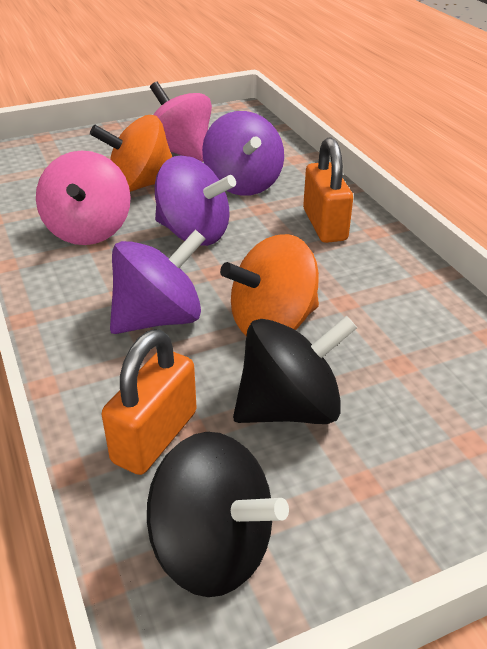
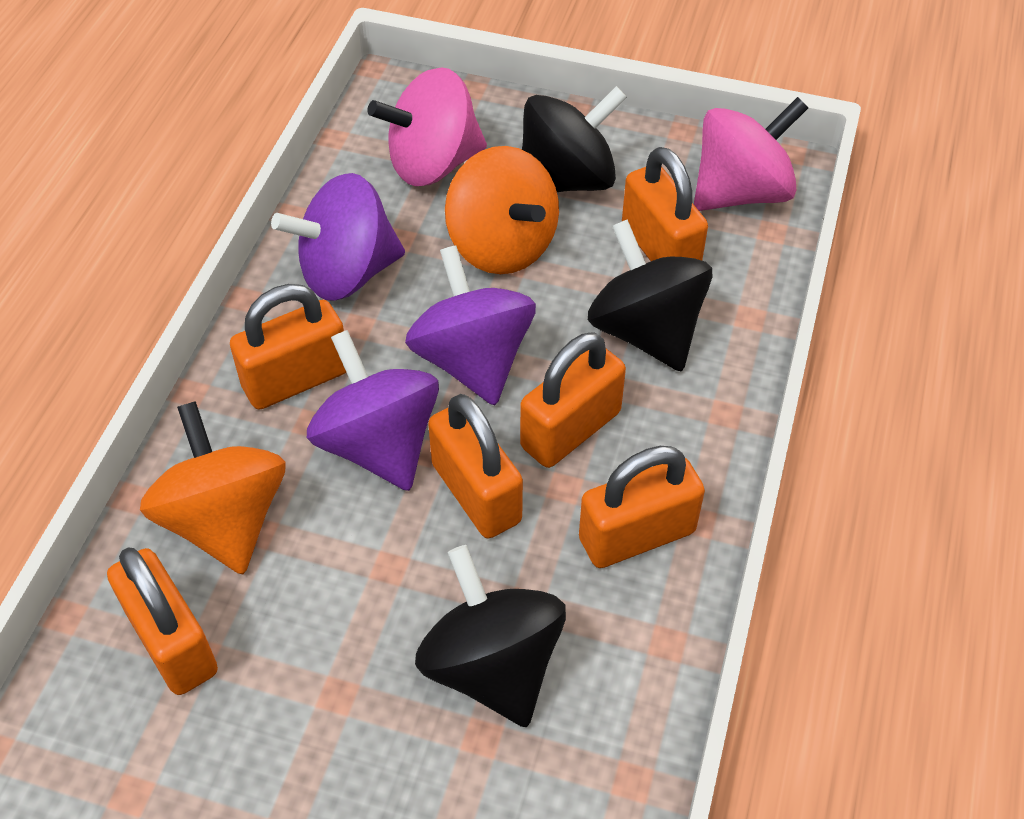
black spinning top: [147,432,289,597] [233,315,357,424] = 2 -> [415,545,566,727] [522,86,627,192] [588,219,713,372] = 3
orange padlock: [102,330,197,475] [303,137,353,243] = 2 -> [107,547,218,695] [230,284,346,410] [428,394,523,539] [520,332,626,468] [579,446,705,568] [622,147,708,261] = 6

